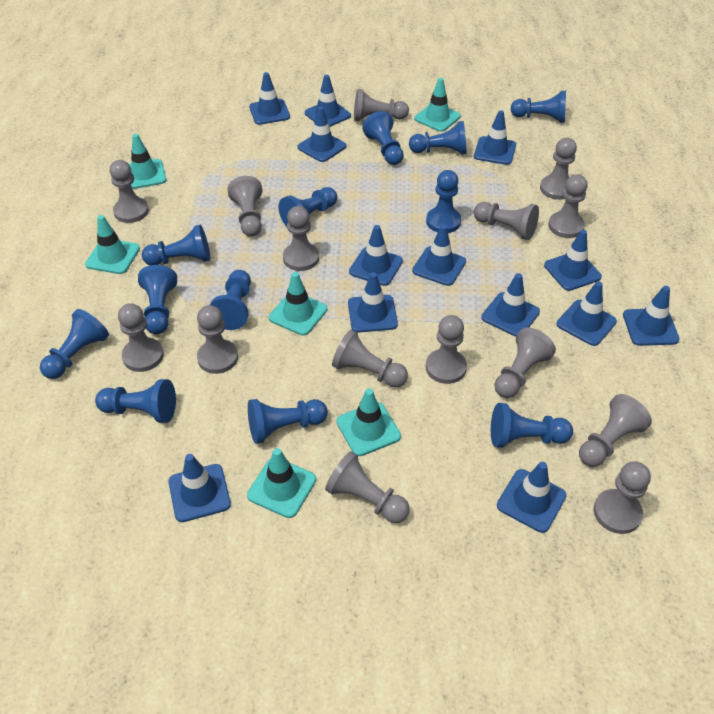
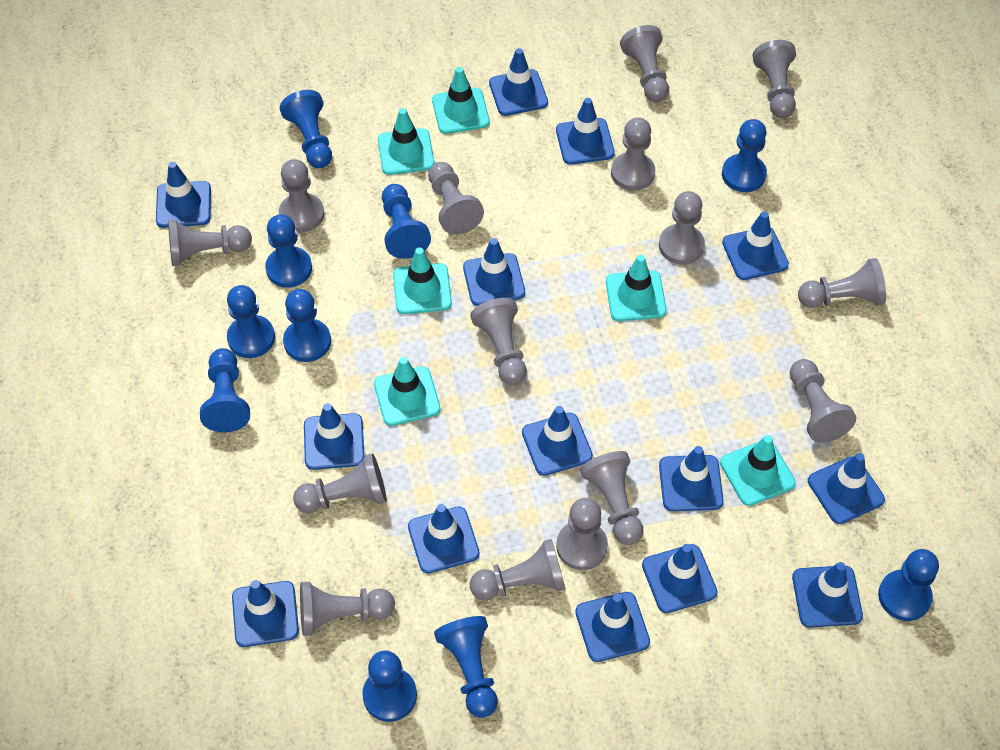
blue pawn: [40,309,109,379] [95,379,176,423] [138,265,177,334] [142,225,210,265] [210,270,251,330] [248,399,328,444] [278,187,337,226] [362,111,404,165] [409,121,467,154] [426,170,461,233] [491,403,573,448] [511,91,566,123] = 12 -> [200,348,250,432] [227,285,275,358] [265,214,312,288] [280,90,332,168] [283,289,331,362] [362,651,417,722] [382,184,431,259] [434,616,498,718] [722,119,767,192] [878,549,939,621] = 10
blue traffic cone: [168,454,231,522] [249,72,290,125] [297,106,346,162] [305,75,351,127] [348,272,398,333] [349,225,403,286] [412,225,466,286] [474,110,516,165] [481,273,540,337] [497,462,567,533] [544,230,602,291] [557,281,617,346] [623,286,680,346] = 13 -> [156,162,211,228] [232,580,299,647] [304,403,364,470] [408,504,480,574] [463,238,525,306] [489,48,548,116] [522,406,593,476] [556,98,615,165] [575,592,650,662] [642,544,717,613] [659,446,724,511] [722,211,789,280] [792,562,863,628] [808,453,885,524] = 14

